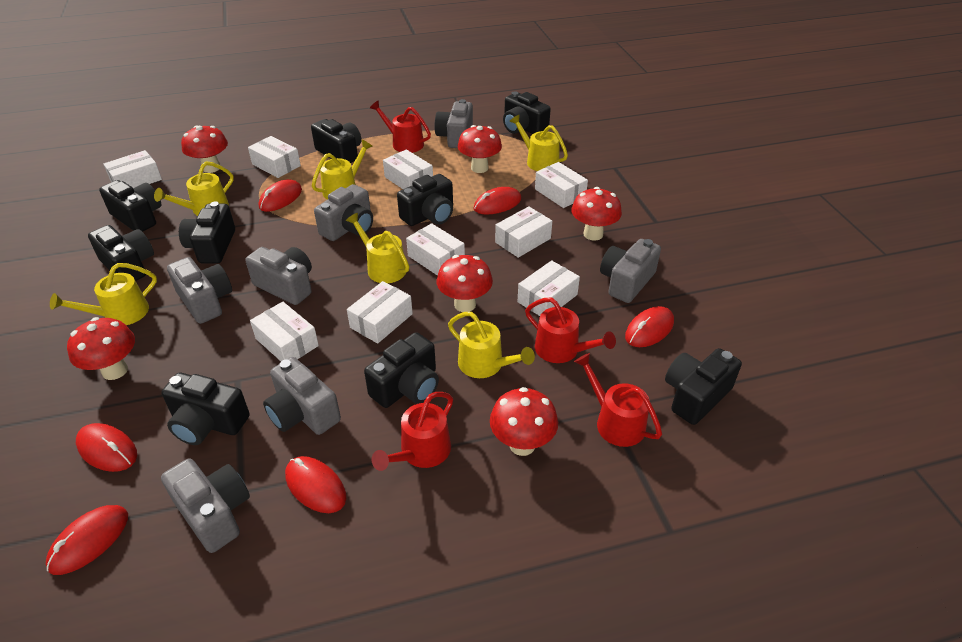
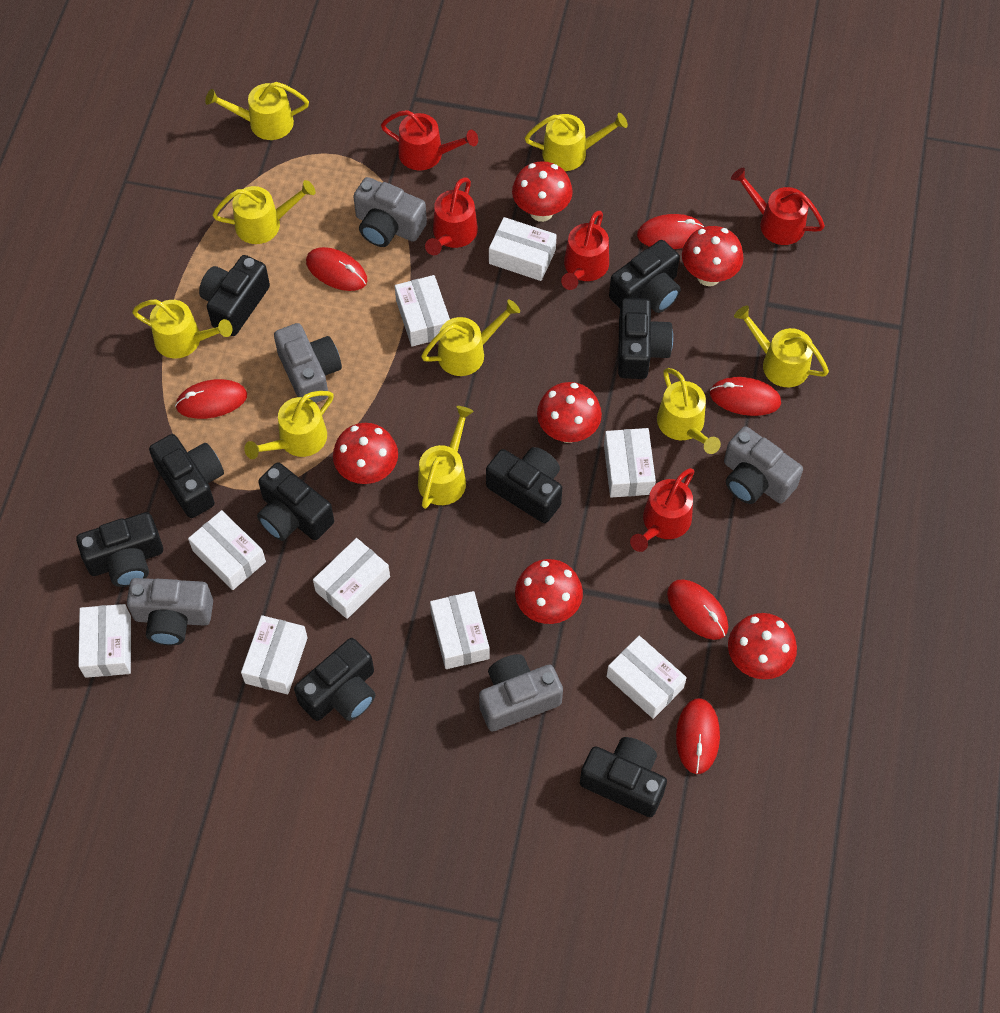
grey camera: [161,458,250,553] [167,257,232,324] [245,247,312,305] [263,357,341,435] [314,184,373,241] [435,99,473,148] [600,239,661,303] = 7 -> [127,578,213,645] [274,323,342,403] [353,177,427,247] [479,654,563,731] [724,426,803,504] = 5
red watering can: [370,100,431,153] [372,392,453,471] [525,298,616,363] [574,353,662,447] = 4 -> [381,110,478,170] [425,178,478,255] [561,211,609,290] [630,468,694,552] [731,168,825,245] = 5
yellow watering can: [50,263,157,325] [154,161,234,216] [312,140,373,200] [346,213,409,283] [448,312,535,378] [509,114,568,171] = 6 -> [132,299,232,358] [205,82,309,140] [212,180,316,244] [244,391,334,459] [418,406,474,509] [421,299,520,376] [525,113,628,171] [657,368,721,454] [734,306,829,387] = 9

